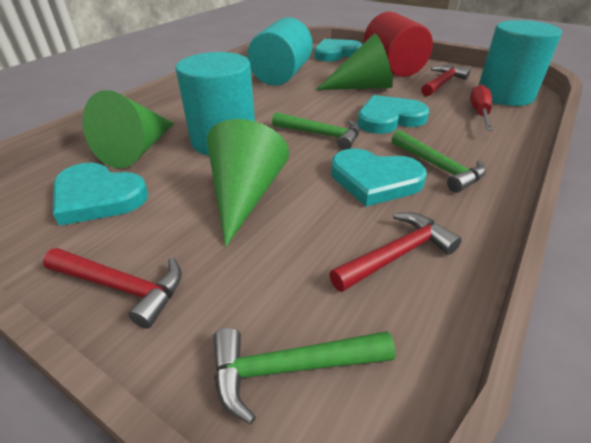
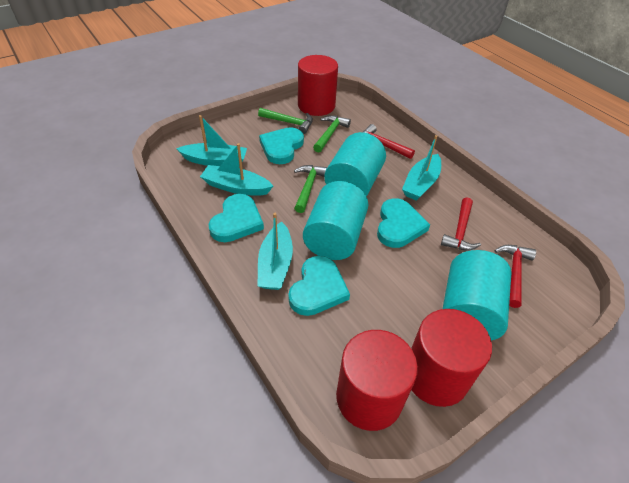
green cone: [82,90,174,168] [207,119,289,247] [316,33,393,90] = 3 -> none = 0
red cylinder: [364,12,433,77] = 1 -> [298,55,338,116] [336,330,418,431] [411,309,492,407] = 3
red screwdriver: [470,84,493,131] = 1 -> none = 0
turquoise boat: none = 0 -> [176,115,247,166] [200,143,273,196] [257,213,293,290] [402,135,441,201] = 4

